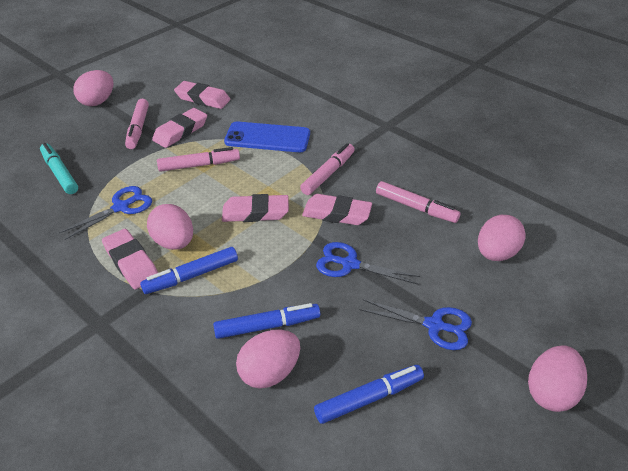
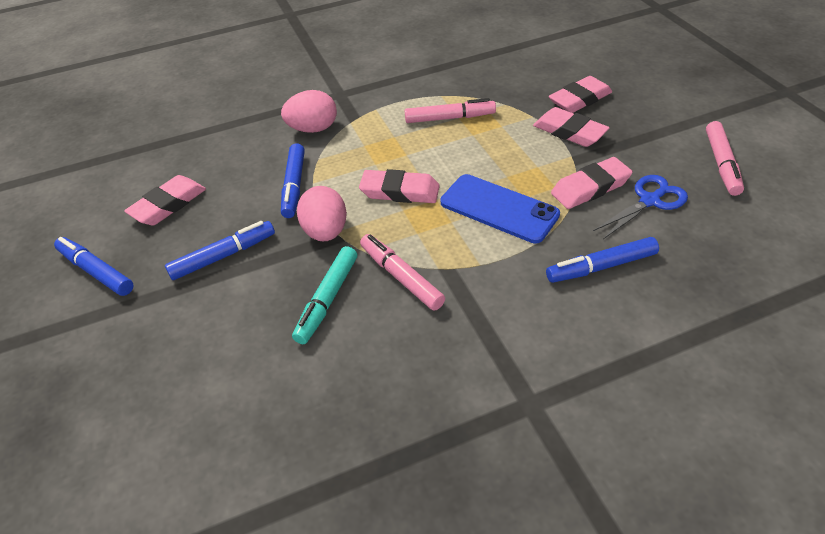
blue marker: [140,247,238,294] [213,303,320,339] [314,365,424,424] = 3 -> [54,237,134,296] [165,221,275,280] [281,143,305,218] [546,237,659,283] = 4
blue scissors: [59,186,152,240] [316,242,420,284] [359,299,472,350] = 3 -> [593,175,688,239] = 1
pink egg: [73,70,113,106] [147,204,193,250] [236,329,300,389] [478,215,526,261] [528,345,587,412] = 5 -> [281,90,337,133] [297,186,347,241] = 2
pink marker: [125,99,149,149] [157,147,240,172] [300,143,355,195] [376,181,460,223] = 4 -> [360,234,445,311] [405,98,496,123] [706,121,744,196] = 3

